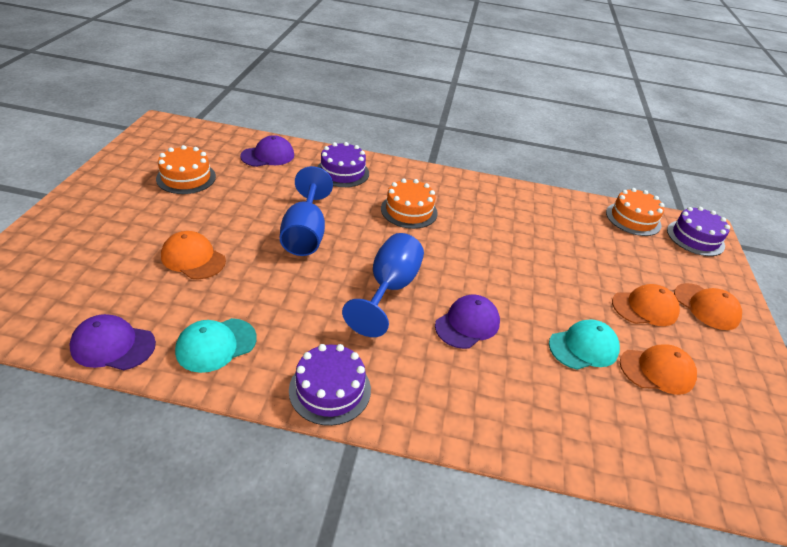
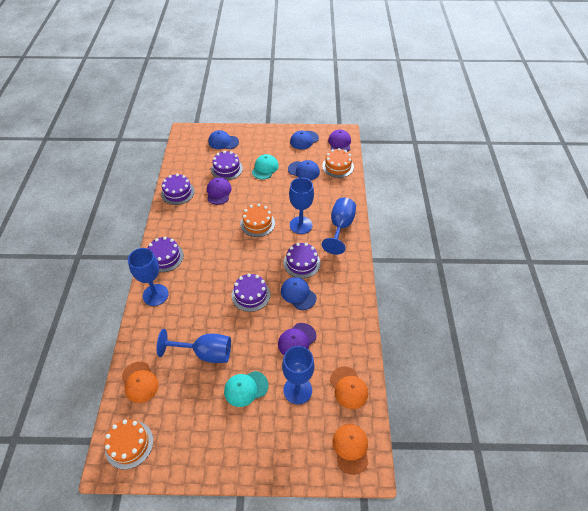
blue cap: none = 0 -> [208,130,239,149] [281,277,317,310] [288,160,320,180] [290,131,319,149] = 4
blue goblet: [280,166,333,256] [342,233,424,337] = 2 -> [128,248,169,306] [157,329,231,363] [282,346,314,405] [289,178,314,234] [322,197,356,255] = 5
orange cap: [161,231,226,279] [612,284,680,326] [620,344,697,395] [674,283,742,330] = 4 -> [122,362,159,403] [330,367,368,409] [332,424,368,475] = 3
purple cake: [289,344,371,426] [317,142,369,187] [667,207,730,256] = 3 -> [148,237,184,272] [161,174,195,205] [211,151,243,180] [231,273,270,312] [283,243,321,278] = 5

